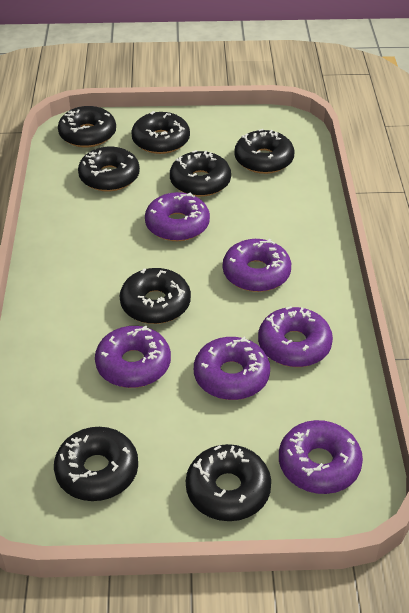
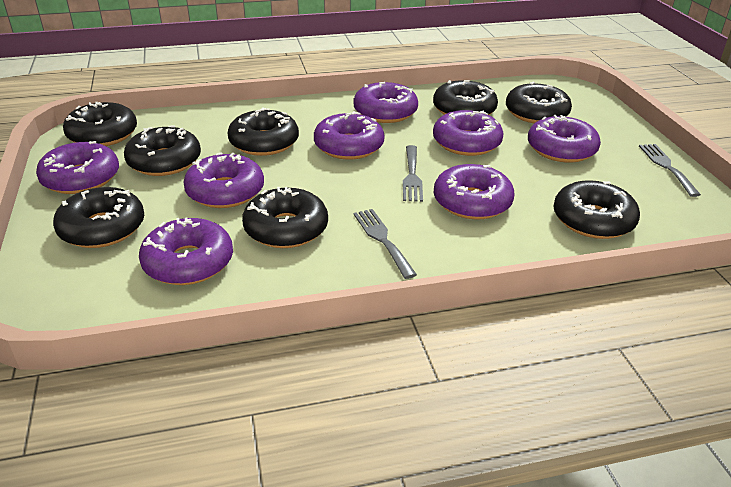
grey fork: none = 0 -> [353,209,417,279] [403,145,423,202] [639,144,701,197] = 3
purple donut: [95,325,171,388] [145,192,210,241] [194,337,270,400] [223,239,291,292] [258,306,333,367] [279,420,363,494] = 6 -> [36,141,119,194] [139,217,233,285] [183,152,264,208] [314,111,384,160] [354,82,418,123] [433,110,503,156] [434,164,514,220] [528,115,601,163] = 8

